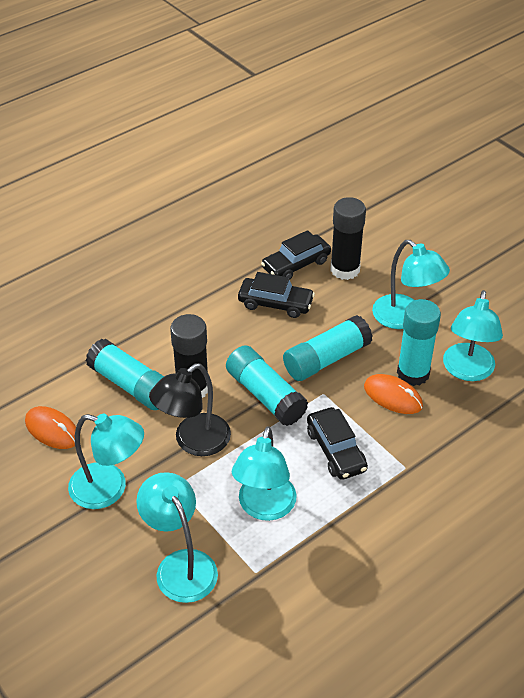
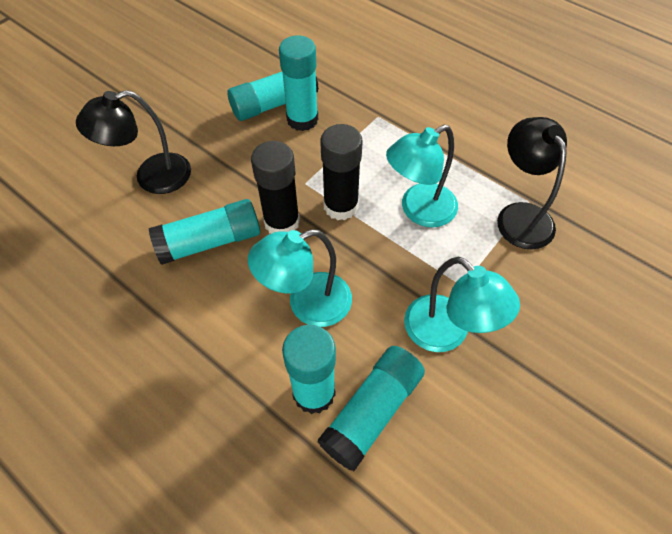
black car: [238,272,315,318] [261,230,331,280] [307,407,368,480] = 3 -> none = 0
black lamp: [149,363,231,456] = 1 -> [76,90,191,194] [497,117,567,249] = 2
orange mouse: [25,406,76,449] [364,374,423,414] = 2 -> none = 0
turquoise glue stick: [86,339,164,410] [226,345,308,426] [283,315,372,381] [397,299,441,386] = 4 -> [149,199,260,265] [227,72,319,121] [279,35,318,131] [282,325,336,414] [318,346,425,471] = 5
turquoise lamp: [68,414,144,509] [136,472,218,603] [232,426,297,521] [372,240,450,329] [443,290,503,381] = 5 -> [248,229,352,327] [386,125,458,227] [404,256,520,352] = 3

